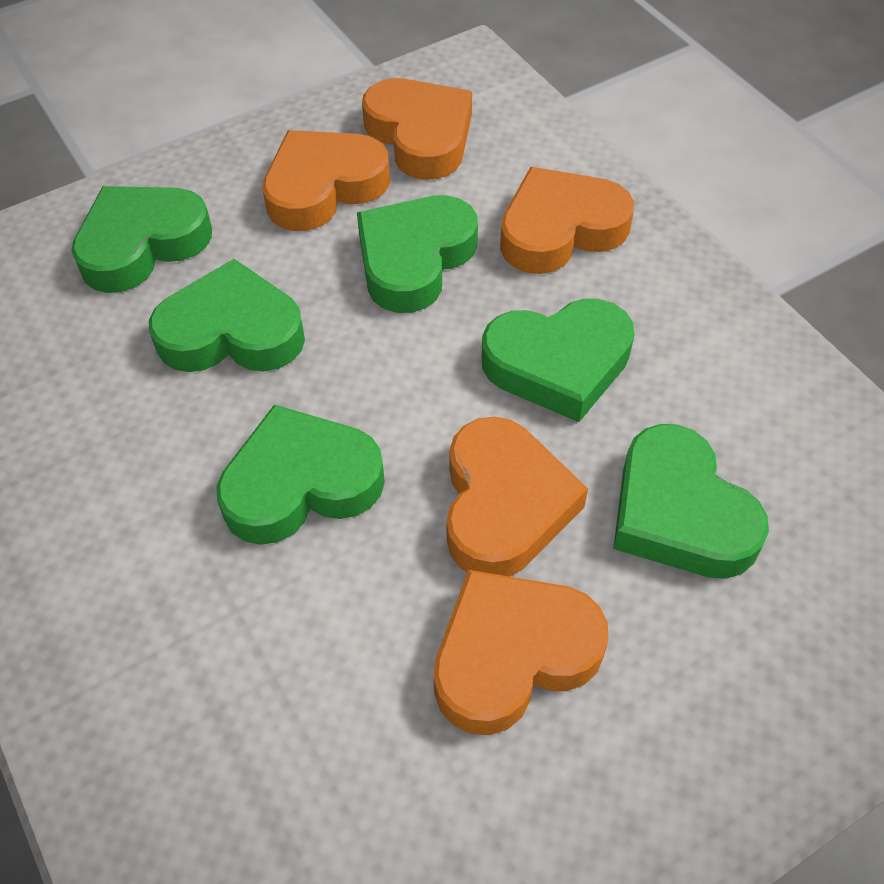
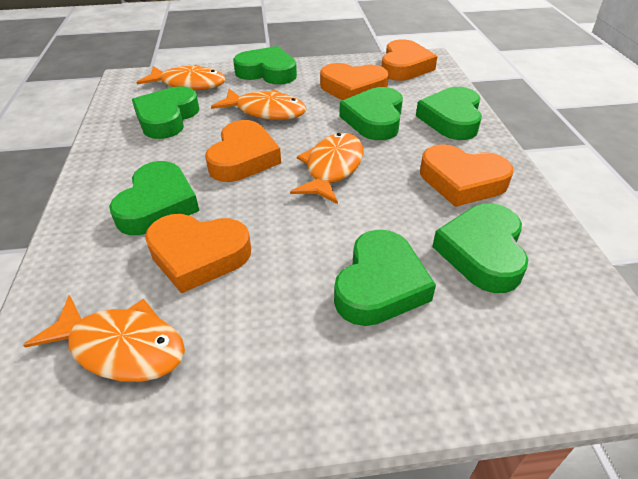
green heart: [71,186,212,293] [149,259,305,372] [216,404,385,545] [357,195,478,313] [482,299,635,422] [613,424,769,579] = 6 -> [109,161,199,235] [132,86,199,139] [233,46,297,84] [334,229,436,326] [339,87,403,140] [416,87,482,140] [432,203,528,293] = 7
orange fish: none = 0 -> [23,295,185,382] [137,65,225,90] [211,89,307,120] [290,133,364,204] = 4

